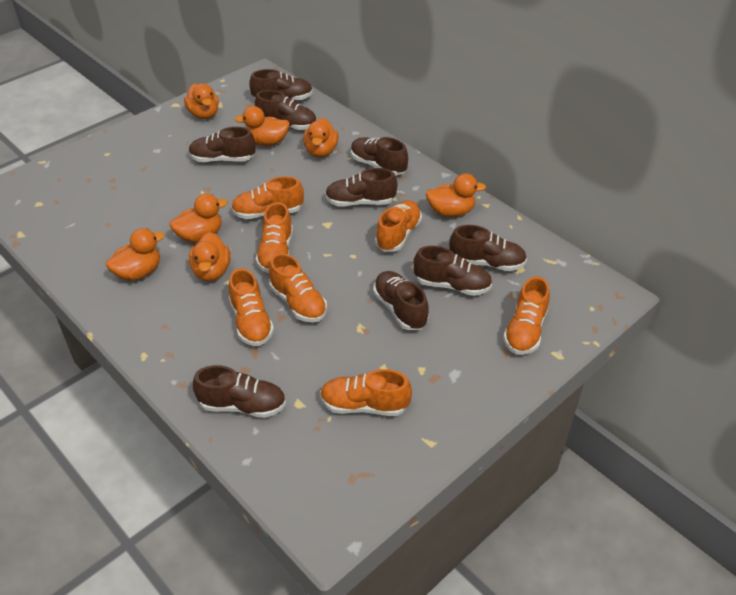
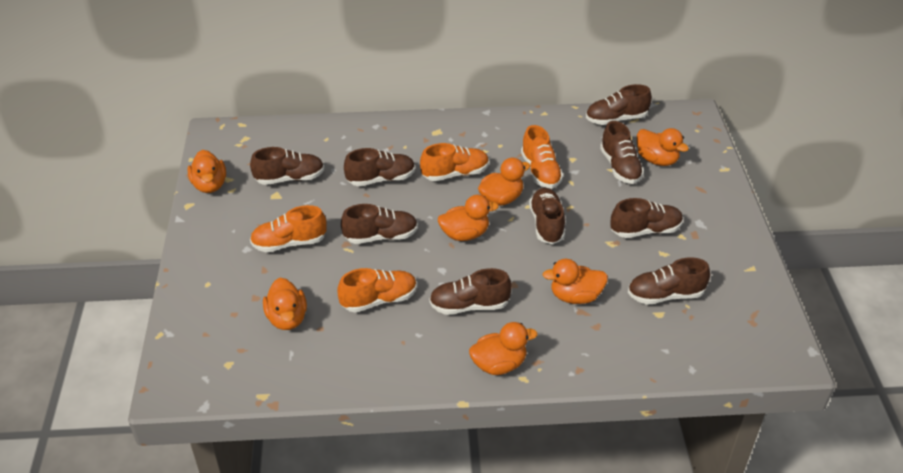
orange shoe: [229,268,274,346] [231,176,304,219] [256,202,293,273] [269,253,327,323] [320,369,412,416] [375,200,422,252] [503,276,550,355] = 7 -> [250,205,327,252] [337,268,417,312] [420,143,489,181] [521,125,563,188] = 4

